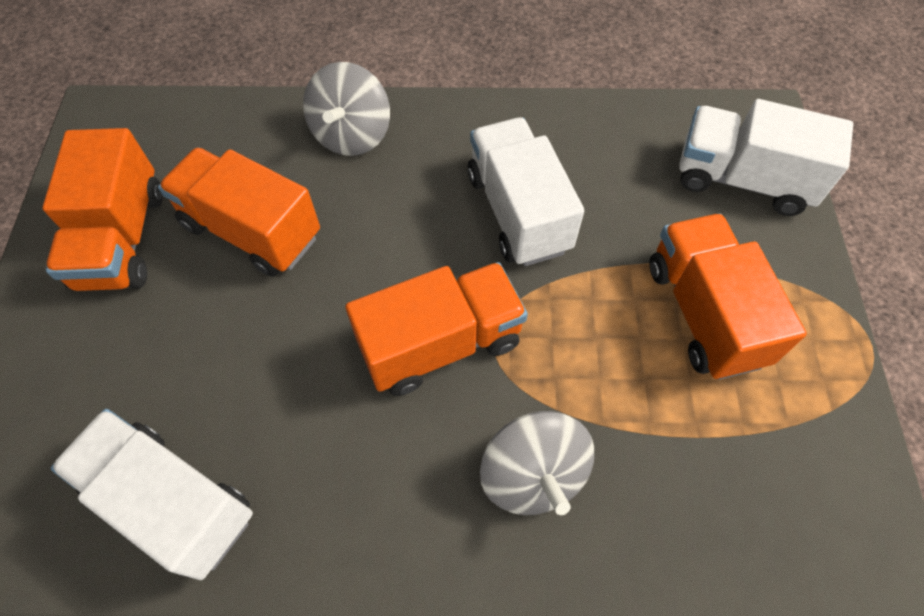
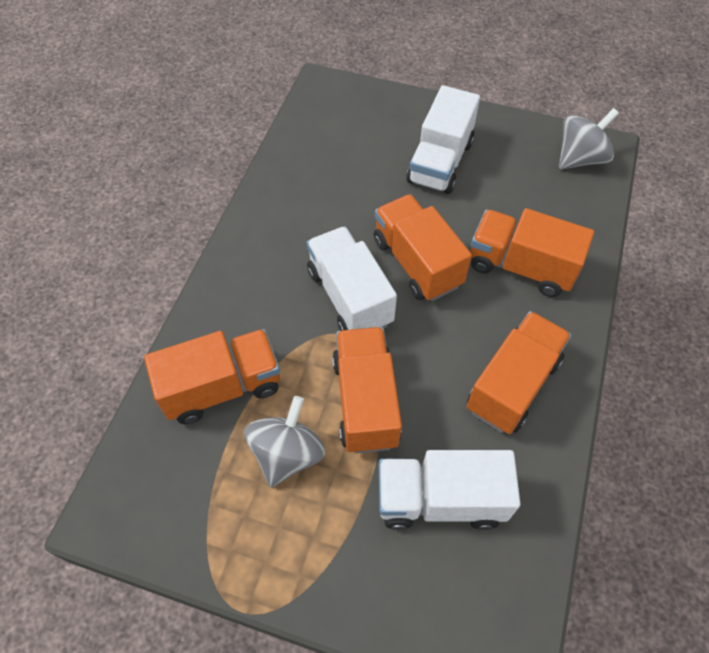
orange truck: [42,128,163,291] [158,147,320,277] [345,262,528,396] [649,213,807,380] = 4 -> [144,329,280,424] [332,327,402,453] [373,194,472,301] [467,311,572,434] [470,208,594,297] = 5

